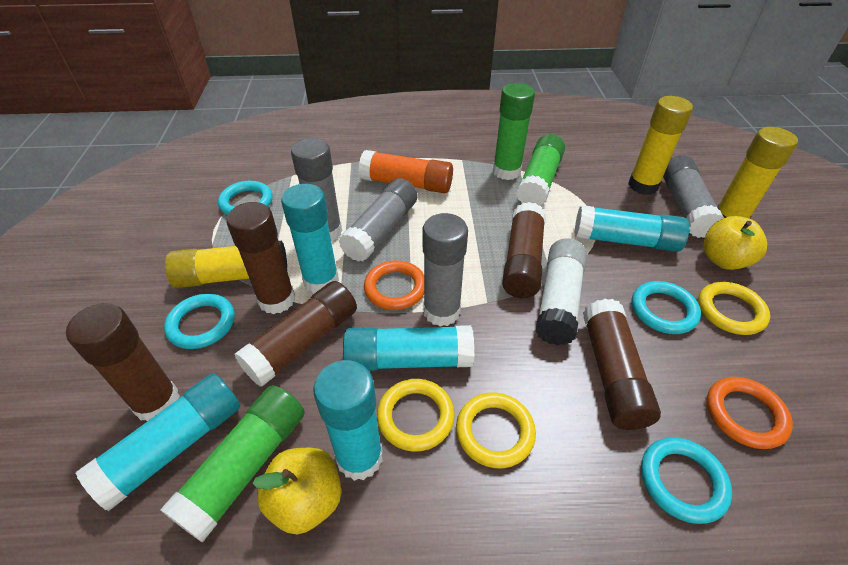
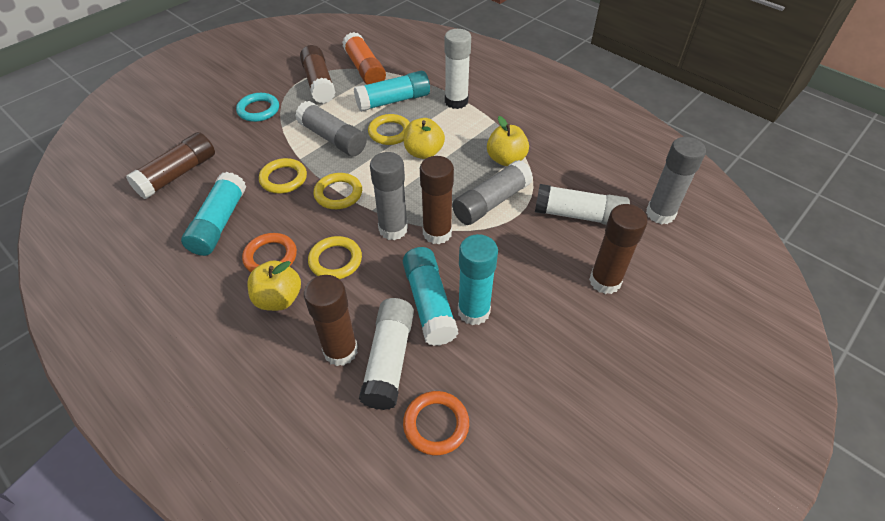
green glue stick: [160,385,305,543] [493,83,535,180] [516,134,565,206] = 3 -> none = 0
turquoise glue stick: [75,373,240,511] [281,184,339,293] [313,360,383,481] [343,325,474,371] [574,205,689,252] = 5 -> [181,172,246,256] [354,71,430,112] [403,247,459,346] [458,234,498,325] = 4
turquoise ring: [164,294,235,349] [218,181,273,215] [632,281,701,334] [641,437,732,524] = 4 -> [236,93,279,122] = 1
white glue stick: [535,238,587,345] = 1 -> [359,298,414,410] [444,29,471,109] [535,184,630,225] = 3
yellow apple: [252,448,341,534] [703,216,767,270] = 2 -> [247,260,301,311] [404,118,445,159] [487,116,529,166] = 3
yellow glue stick: [165,241,287,288] [628,96,693,195] [717,127,798,219] = 3 -> none = 0
yellow ring: [377,379,455,452] [456,393,536,468] [698,282,770,335] = 3 -> [259,158,307,194] [308,236,362,279] [314,173,362,209] [368,114,410,145] = 4

